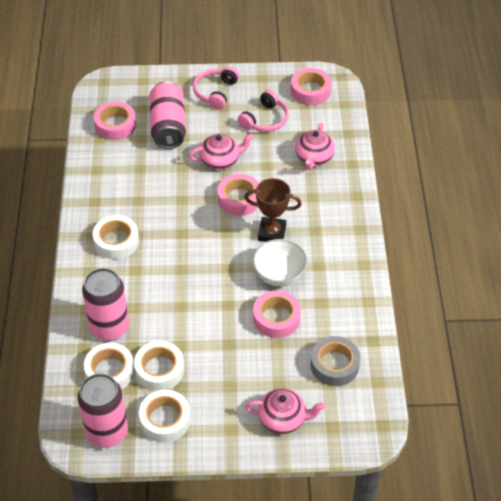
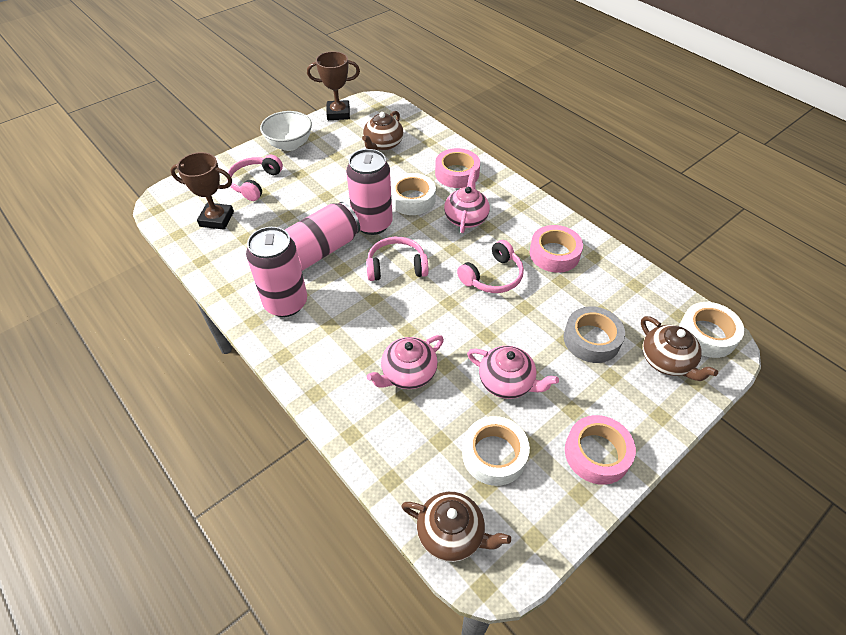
brown teapot: none = 0 -> [362,111,404,151] [402,492,511,562] [641,316,718,381] = 3
brown trophy: [244,178,302,242] = 1 -> [170,152,234,230] [307,51,360,120] = 2
pink headphones: [193,67,239,110] [238,90,289,132] = 2 -> [227,155,283,201] [366,237,429,281] [457,240,524,293] = 3
pink tape: [94,101,136,140] [218,174,259,216] [253,290,301,338] [291,68,331,105] = 4 -> [435,148,480,188] [530,225,583,273] [565,415,636,485] = 3
white tape: [84,343,135,389] [93,215,139,259] [134,341,184,391] [139,390,191,443] = 4 -> [391,173,436,215] [462,416,530,486] [679,302,744,358] = 3

